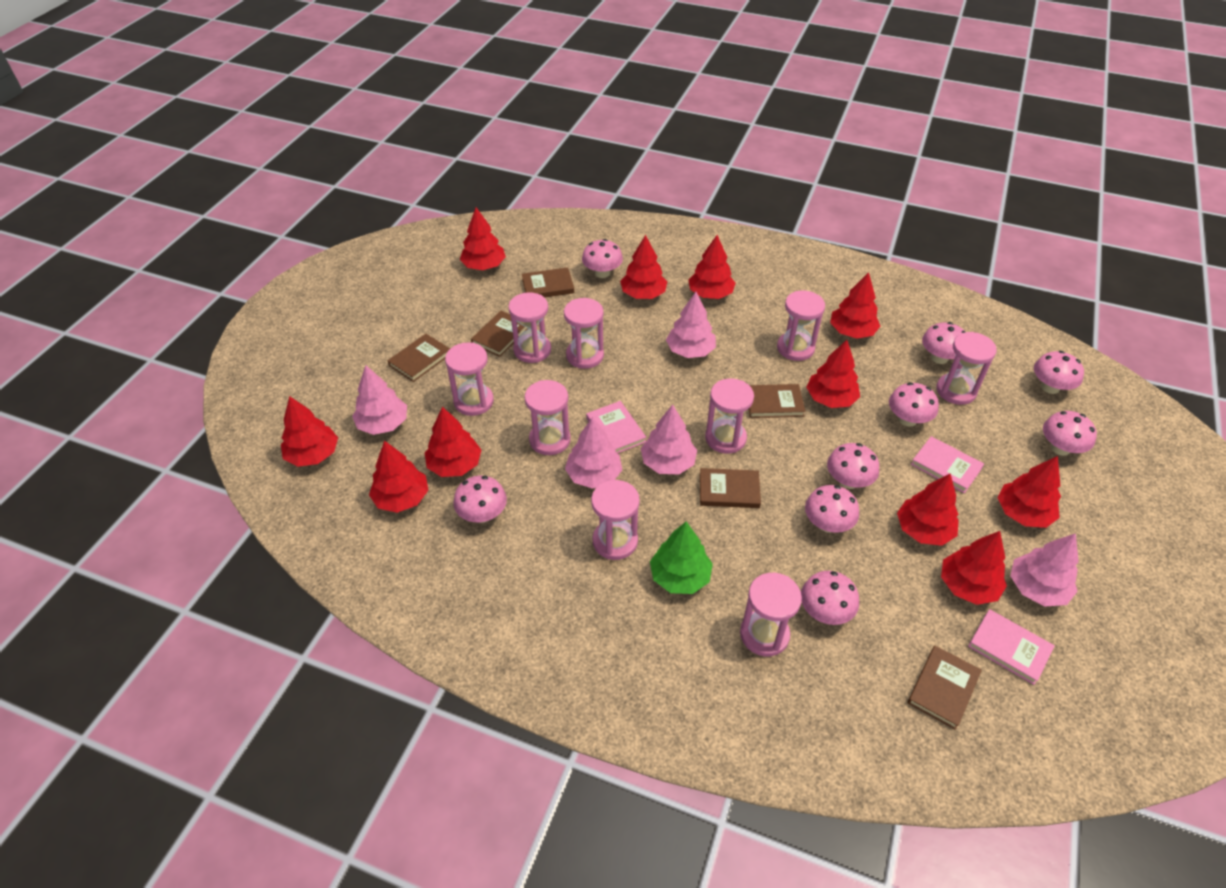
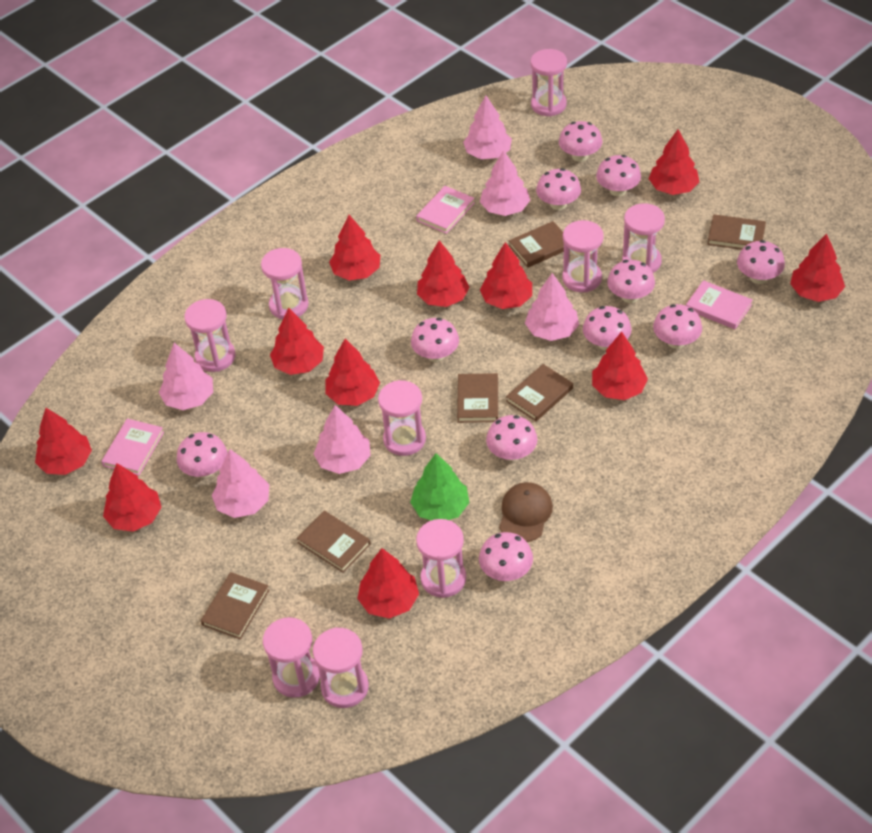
brown cap: none = 0 -> [499,482,553,542] = 1
pink mushroom: [453,476,507,523] [582,239,623,278] [801,571,859,625] [805,485,859,533] [827,443,879,489] [889,382,939,427] [922,322,965,364] [1034,351,1084,394] [1043,411,1097,456] = 9 -> [177,432,227,478] [411,318,459,362] [479,532,533,581] [486,415,537,461] [536,168,581,210] [559,121,602,162] [583,306,631,350] [596,155,641,196] [607,260,655,303] [653,304,702,349] [737,240,785,284] = 11
pink tree: [352,365,407,435] [565,417,622,489] [641,404,697,474] [666,292,716,358] [1010,533,1079,607] = 5 -> [159,343,213,410] [212,449,269,518] [314,405,371,474] [463,96,512,159] [480,150,530,216] [525,273,579,341] = 6

